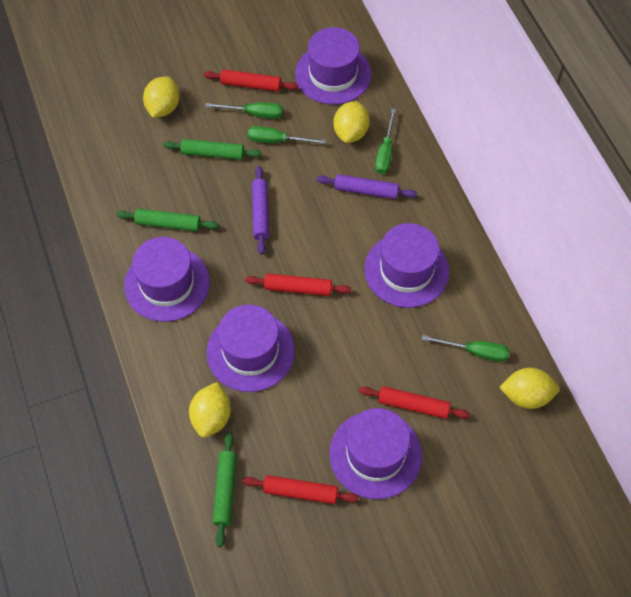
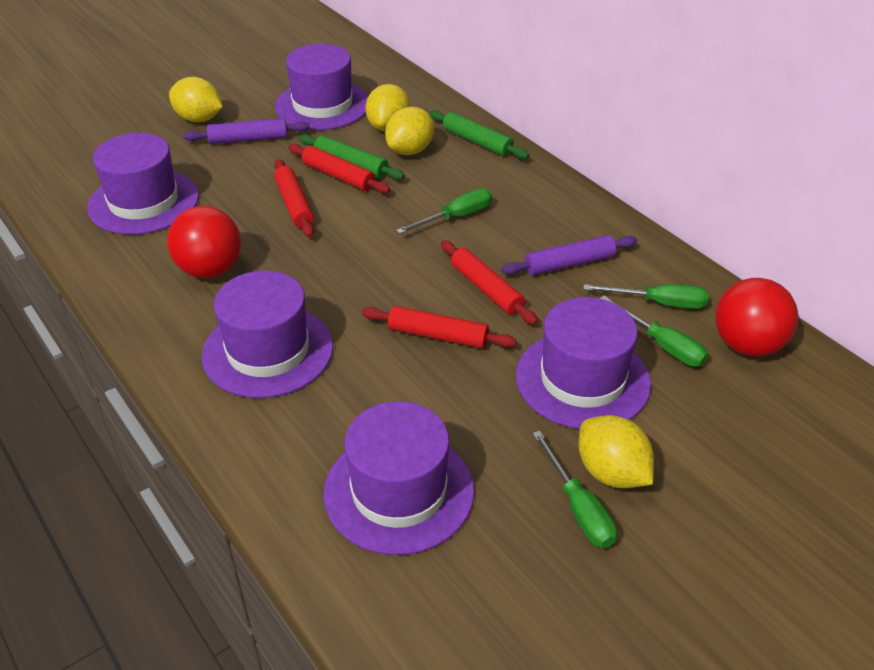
green rolling pin: [116,209,219,231] [163,139,262,160] [213,432,237,547] = 3 -> [299,134,405,180] [429,110,529,159] = 2
red ball: none = 0 -> [167,206,241,278] [715,278,798,357] = 2

